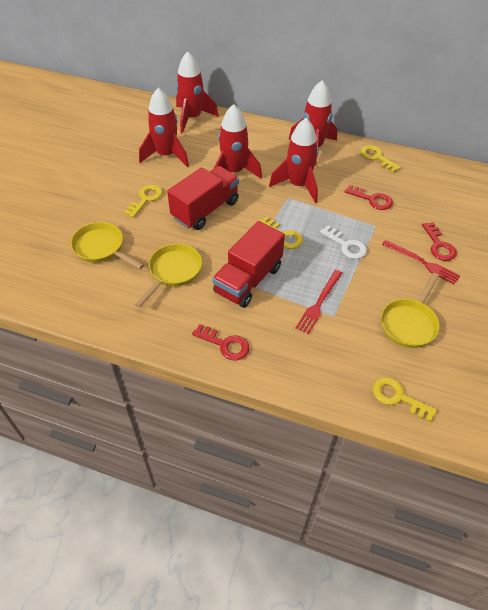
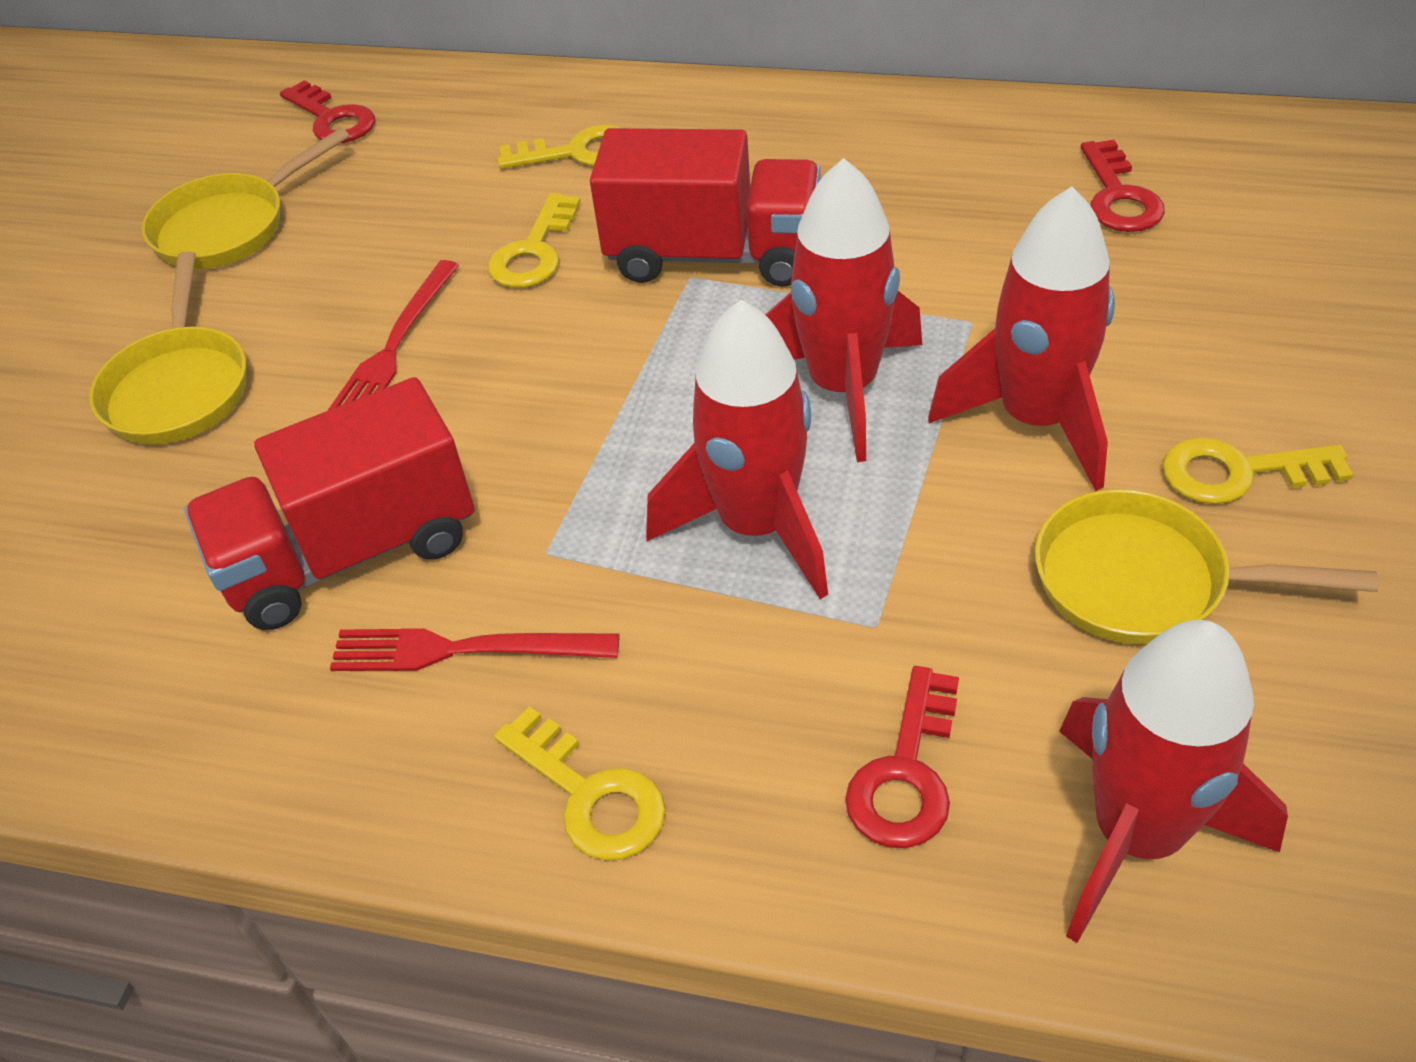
red rocket: [139,88,189,167] [176,51,219,134] [213,104,262,179] [269,118,319,203] [289,80,337,166] = 5 -> [646,300,828,599] [765,158,922,462] [928,187,1115,491] [1059,620,1288,943] = 4
white key: [320,225,367,259] = 1 -> none = 0

